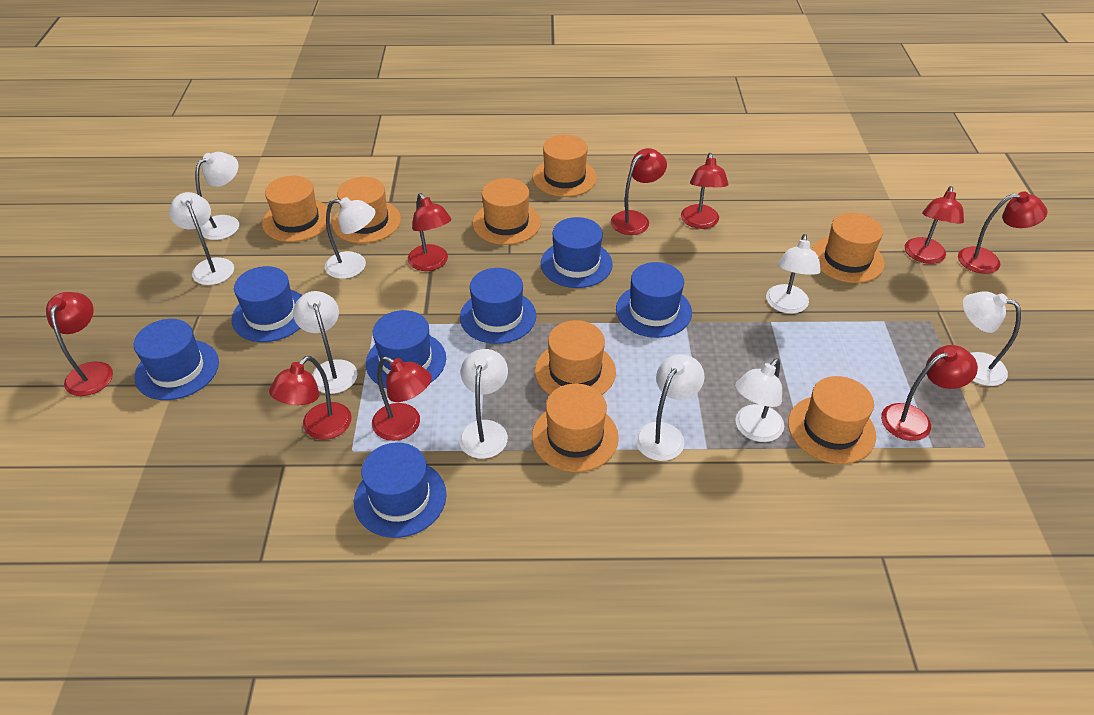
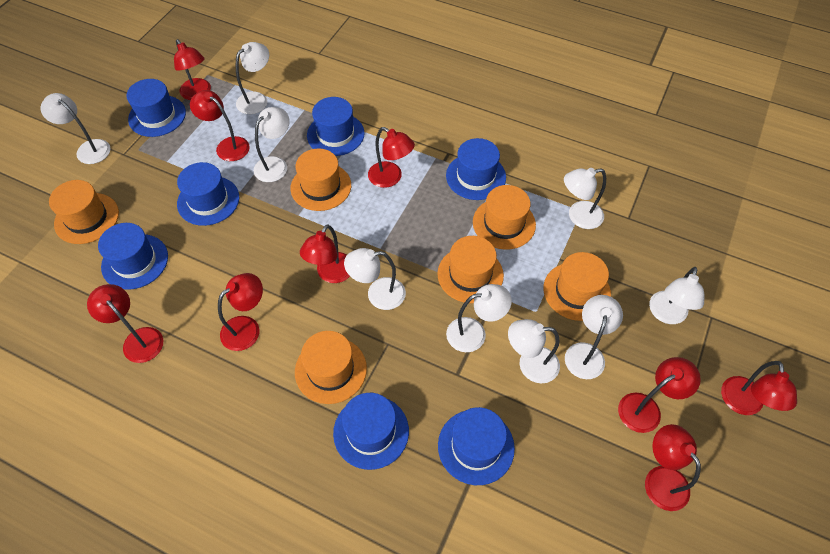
orange hat: [262,176,332,242] [332,177,401,243] [472,178,541,245] [532,383,619,472] [533,135,597,197] [535,320,616,395] [788,376,876,464] [812,213,884,283] = 8 -> [49,180,119,244] [291,148,351,211] [295,331,367,404] [437,236,504,303] [473,185,536,250] [543,252,611,321] = 6

